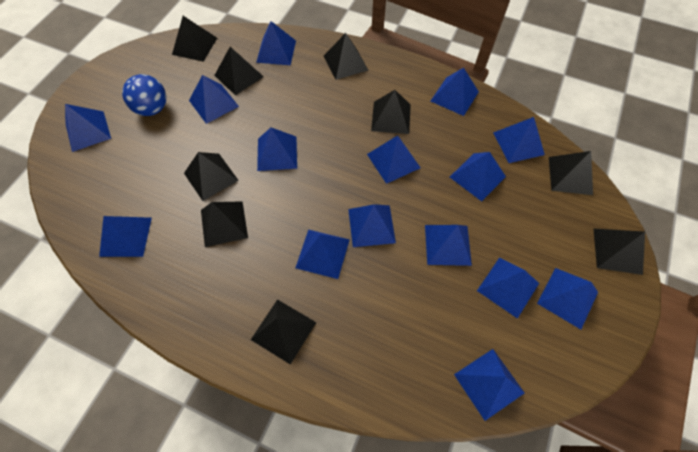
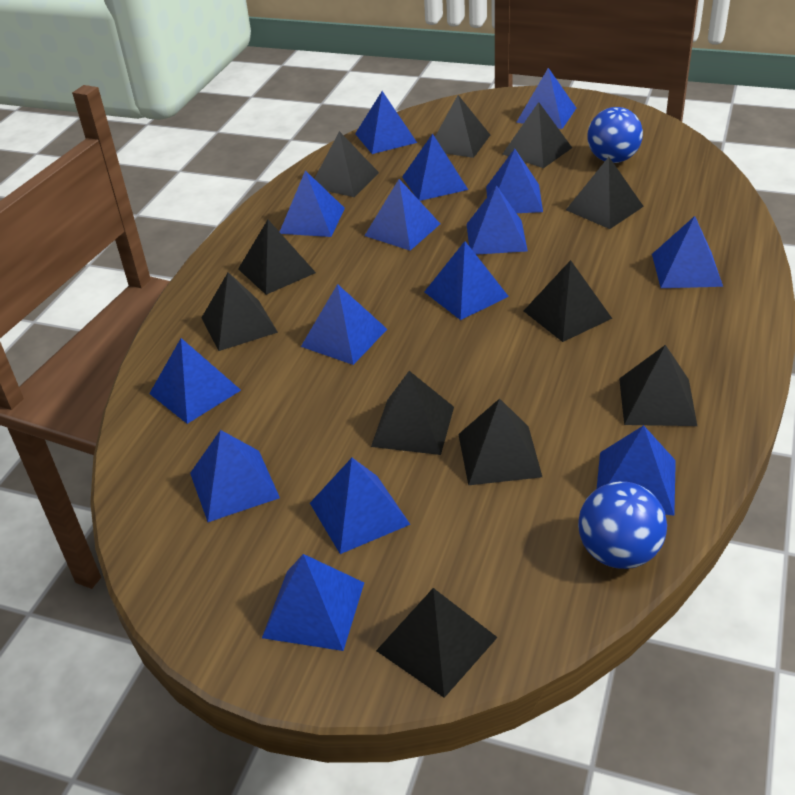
black pyramid: [172,16,217,62] [184,152,239,201] [201,201,248,247] [214,47,264,95] [251,299,316,365] [324,33,368,80] [371,90,411,134] [549,151,593,195] [593,228,645,275] = 9 -> [201,272,278,351] [238,220,316,295] [314,131,379,197] [371,371,454,455] [376,588,498,698] [435,95,490,158] [458,398,542,485] [503,102,572,168] [524,260,612,342] [566,157,644,229] [619,345,697,426] = 11
blue ball: [122,74,166,116] = 1 -> [578,481,667,569] [587,107,643,163] = 2

